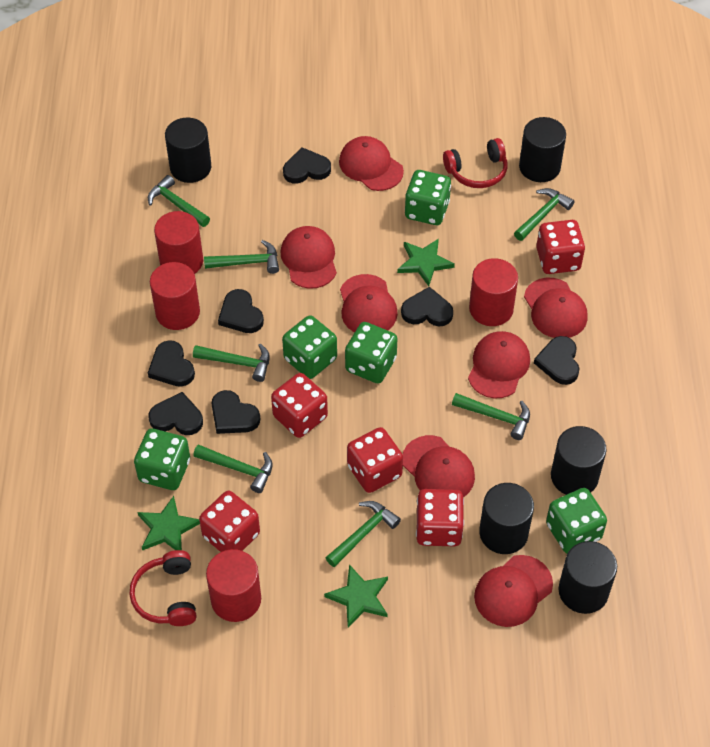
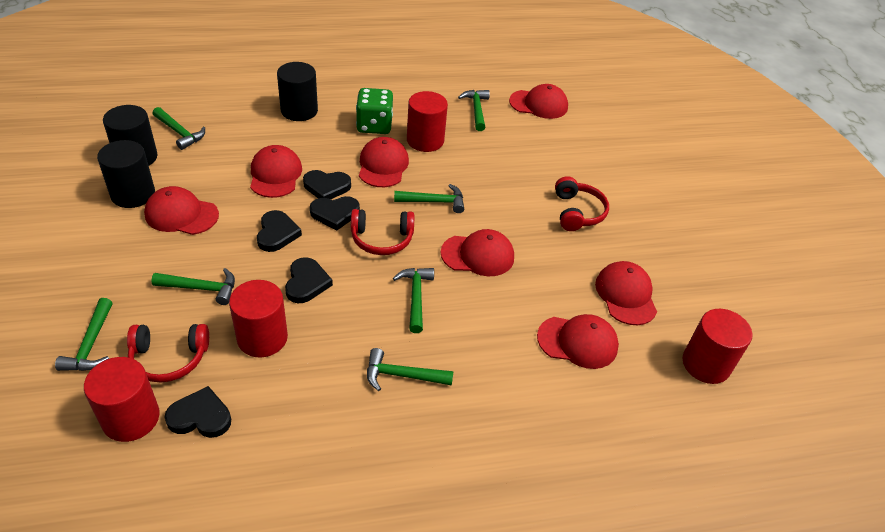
black cylinder: [165,118,211,183] [479,483,534,554] [519,117,566,182] [551,426,607,495] [559,541,617,614] = 5 -> [97,140,155,208] [103,105,158,166] [277,62,318,121] = 3
black heart: [148,340,195,387] [148,392,203,435] [211,390,260,434] [218,289,264,333] [283,147,331,183] [401,287,453,326] [534,336,579,385] = 7 -> [164,386,231,438] [257,210,302,252] [285,257,333,303] [303,170,351,199] [310,196,360,230] = 5
green dice: [134,428,190,490] [282,315,337,379] [345,322,398,384] [405,170,451,225] [546,488,607,553] = 5 -> [356,88,393,134] = 1
green star: [138,496,200,550] [324,564,388,628] [397,239,455,286] = 3 -> none = 0
red dice: [199,491,260,552] [271,373,328,438] [347,427,403,493] [416,489,464,547] [536,220,585,274] = 5 -> none = 0
red headphones: [129,550,196,626] [443,138,508,188] = 2 -> [127,324,209,383] [351,209,414,255] [555,176,609,231] = 3

